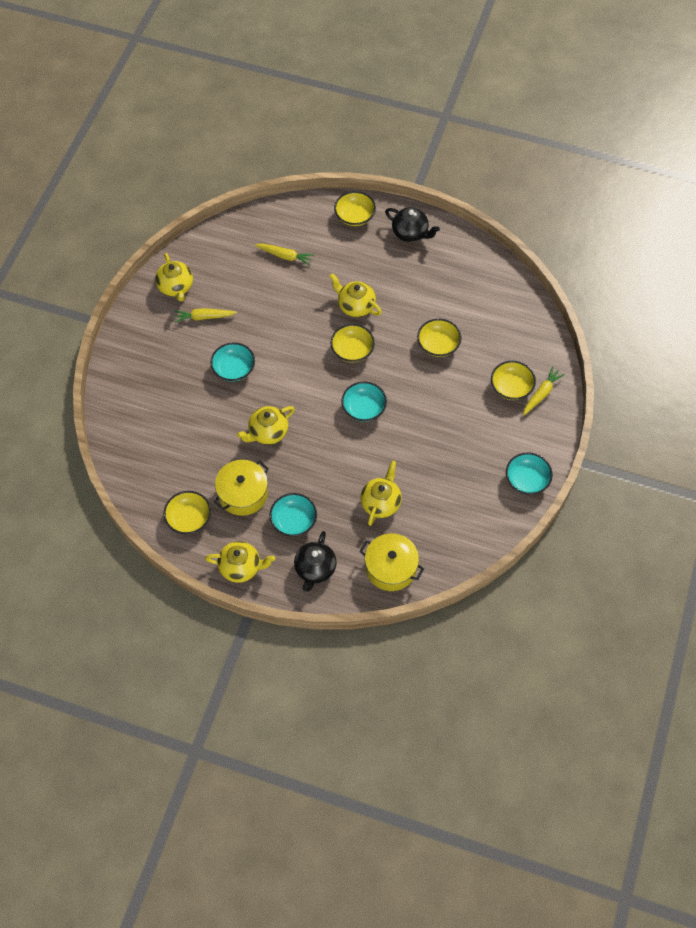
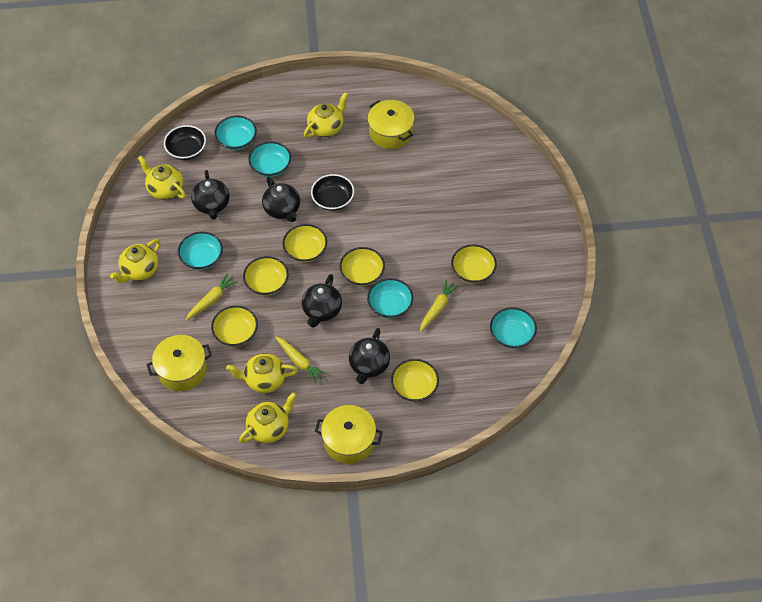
black bowl: none = 0 -> [164,125,206,160] [311,174,354,211] = 2
black teapot: [294,531,337,592] [385,207,440,242] = 2 -> [191,170,230,220] [262,177,300,222] [302,274,342,328] [349,328,390,384] = 4
turquoise bowl: [210,342,255,382] [270,493,317,537] [341,381,387,422] [506,452,553,495] = 4 -> [178,232,223,270] [214,116,257,150] [248,142,291,177] [367,278,413,318] [490,307,537,349] = 5
yellow bowl: [164,491,211,534] [331,324,375,363] [334,191,376,226] [417,319,462,357] [491,361,536,400] = 5 -> [211,306,258,347] [243,256,289,296] [283,224,327,262] [339,247,385,286] [391,359,439,402] [451,244,497,283] = 6
yellow pot: [214,460,269,516] [360,533,424,591] = 2 -> [146,335,212,391] [315,405,383,464] [367,100,415,149] = 3

